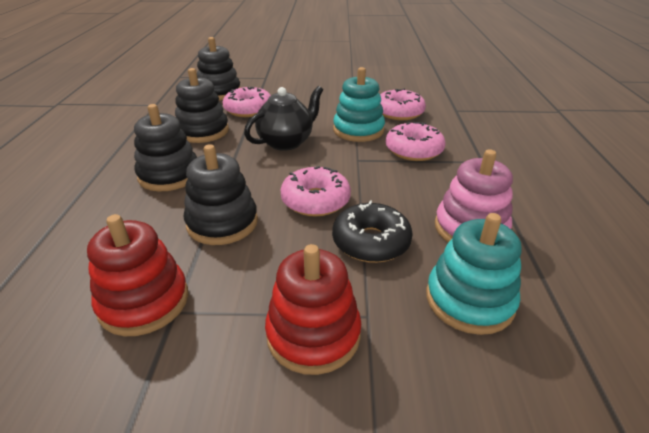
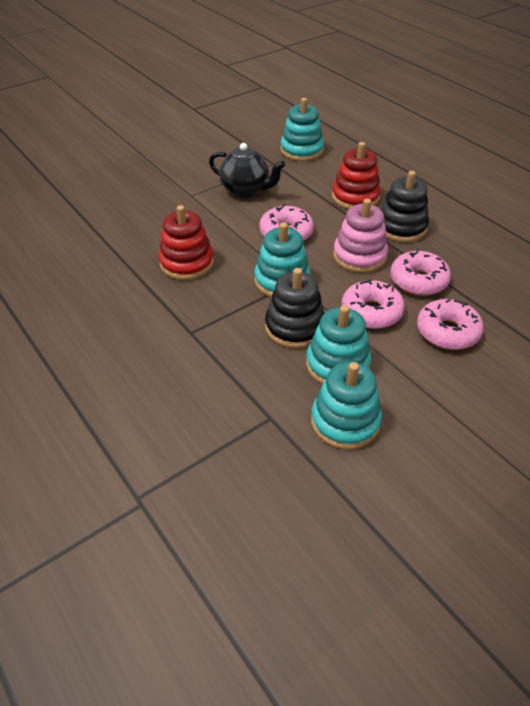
black donut: [332,200,413,263] = 1 -> none = 0
black stacking toy: [134,104,197,191] [175,68,229,143] [184,144,258,245] [197,37,240,100] = 4 -> [265,268,324,348] [380,171,429,242] = 2
turquoise stacking toy: [333,67,385,142] [426,213,522,335] = 2 -> [254,222,311,297] [280,98,324,161] [306,305,371,385] [311,362,382,450] = 4

